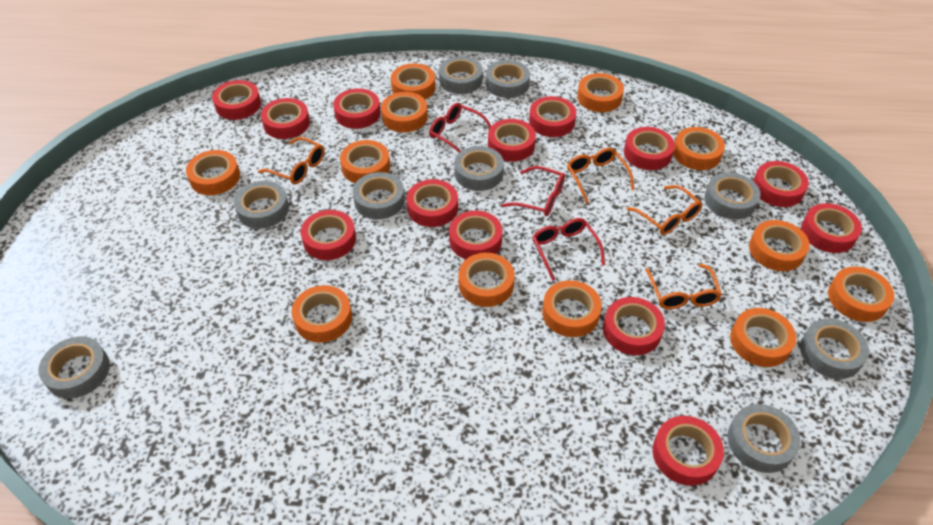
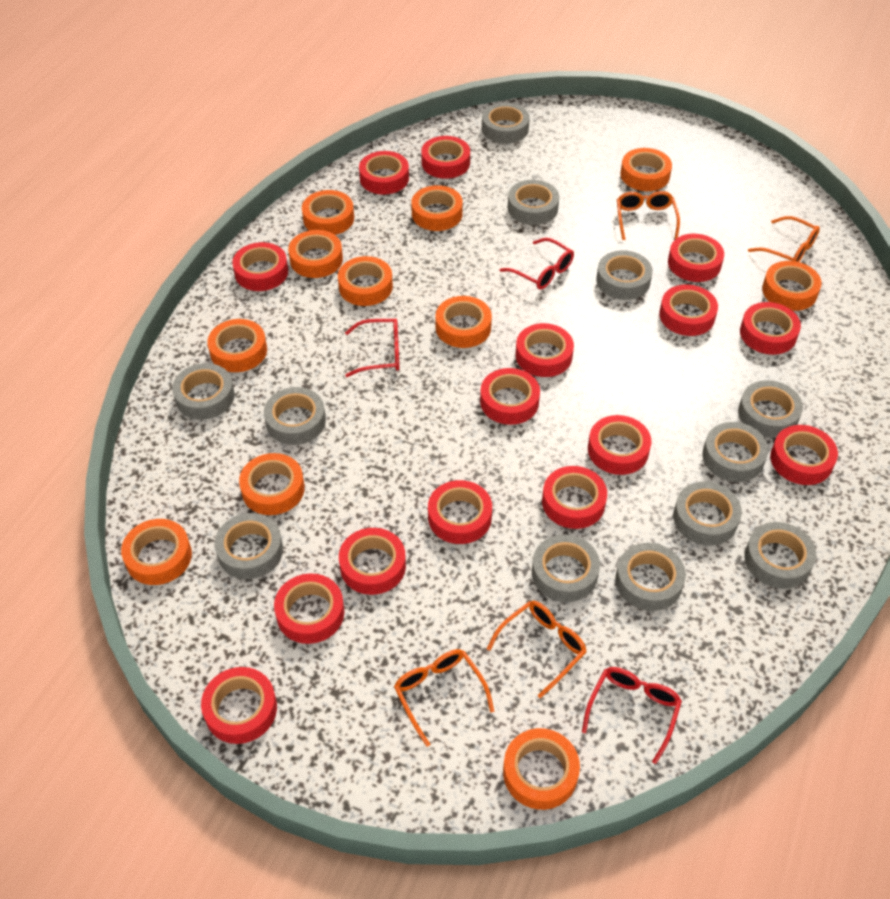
grey tape: [39,337,110,399] [234,181,289,229] [353,172,405,219] [439,56,483,94] [454,146,504,191] [486,60,530,98] [704,172,761,220] [728,404,800,473] [800,319,869,379] = 9 -> [172,363,235,420] [214,513,283,579] [264,387,326,445] [482,103,530,144] [508,180,559,225] [532,534,600,602] [596,250,653,300] [615,543,686,611] [673,482,742,546] [702,422,769,482] [738,380,803,438] [744,522,816,589] = 12
orange tape: [186,150,240,195] [292,285,352,343] [340,140,390,183] [381,92,428,132] [391,63,435,99] [458,253,515,307] [542,280,602,337] [577,73,624,112] [673,127,725,170] [730,308,796,367] [749,220,810,271] [828,266,894,322] = 12 -> [121,519,192,585] [207,319,267,372] [239,453,305,515] [288,230,343,278] [302,190,354,235] [338,256,393,306] [411,185,463,231] [435,296,492,348] [503,728,580,810] [620,148,672,191] [762,261,822,311] = 11
red tape: [212,80,261,120] [261,98,310,139] [301,210,356,260] [333,88,381,129] [406,179,458,227] [449,210,503,259] [488,119,536,162] [529,96,576,137] [603,297,665,355] [624,127,675,170] [653,416,724,486] [753,161,809,207] [801,203,862,253] = 13 -> [201,667,277,744] [232,242,288,291] [274,573,344,644] [339,528,406,595] [359,151,409,195] [421,136,470,179] [428,480,492,544] [480,368,540,425] [516,323,574,377] [542,466,607,529] [588,415,651,475] [659,285,718,336] [668,234,724,282] [740,302,801,355] [770,425,838,485] = 15

